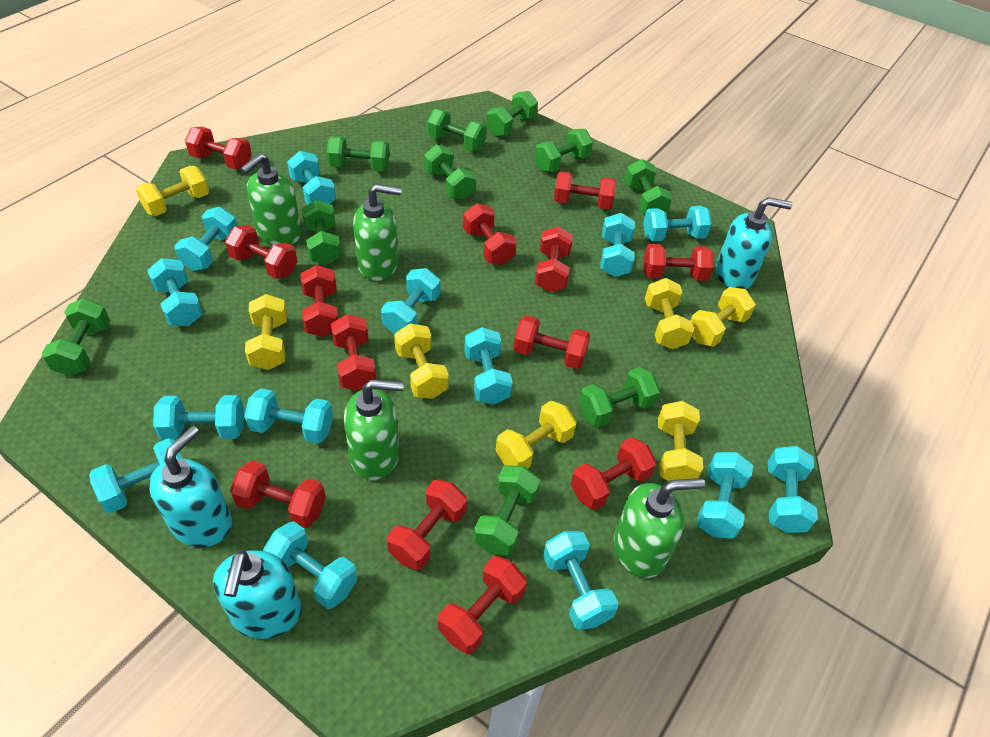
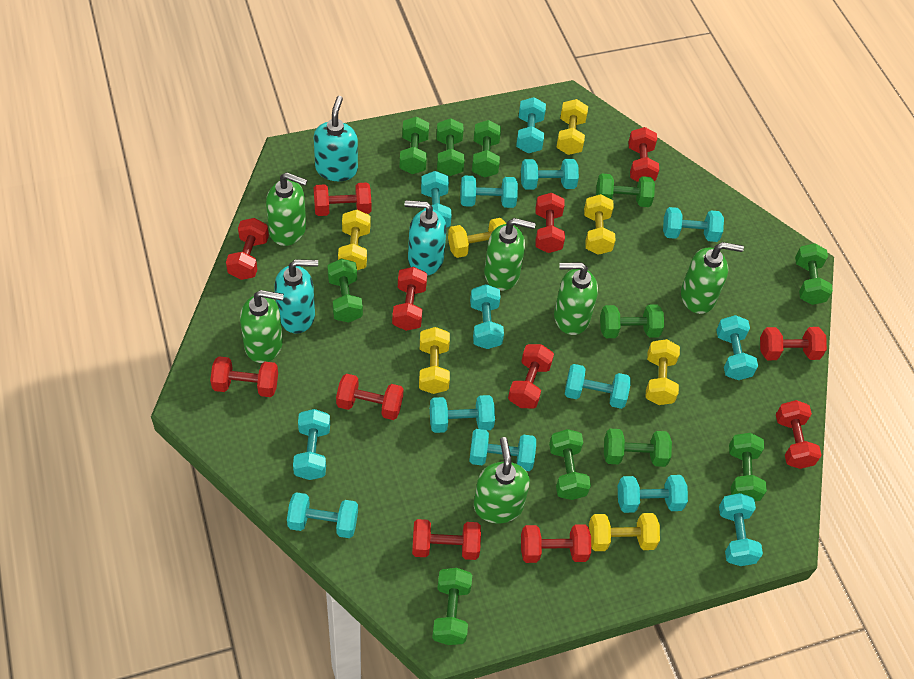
green dumbbell: [42,298,110,376] [302,200,341,265] [327,136,389,171] [424,144,476,200] [427,109,487,151] [474,465,540,556] [487,91,538,137] [534,129,593,172] [578,367,660,427] [624,159,672,214] = 10 -> [328,259,363,323] [399,117,429,174] [432,568,472,645] [437,118,464,176] [472,120,501,178] [549,429,591,500] [596,173,655,207] [600,304,664,338] [604,429,672,467] [729,433,767,501] [795,243,833,305] = 11
green soap dispenser: [240,153,302,245] [344,379,404,480] [353,184,402,281] [614,478,705,578] = 4 -> [240,290,284,363] [266,172,308,246] [474,437,530,523] [484,218,536,291] [554,262,598,335] [681,242,744,314] = 6
red dumbbell: [185,127,252,170] [225,225,298,279] [230,460,326,528] [301,265,339,337] [331,314,376,391] [387,479,467,570] [438,556,527,654] [463,203,517,265] [513,315,591,369] [535,226,573,292] [554,171,616,209] [571,437,656,510] [643,244,714,281] = 13 -> [210,356,278,397] [226,218,269,280] [314,183,371,216] [336,374,404,420] [392,267,427,331] [412,519,481,560] [508,344,554,408] [521,524,591,563] [536,193,565,253] [629,127,659,182] [760,327,827,360] [776,400,821,469] = 12

